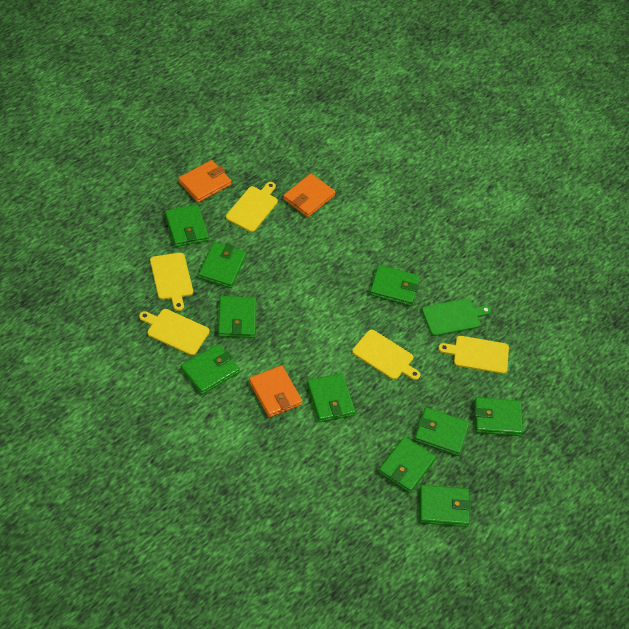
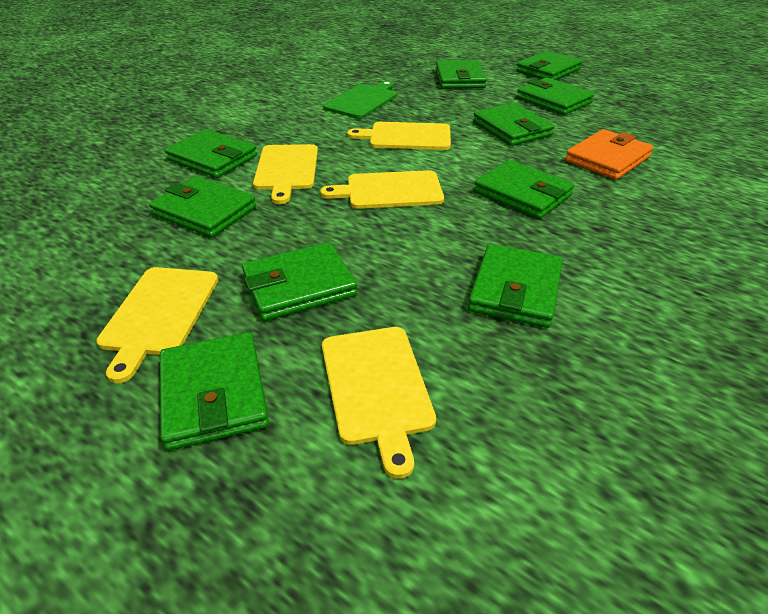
orange wallet: [178,160,231,203] [249,366,303,418] [283,173,335,217] = 3 -> [565,129,653,180] = 1

